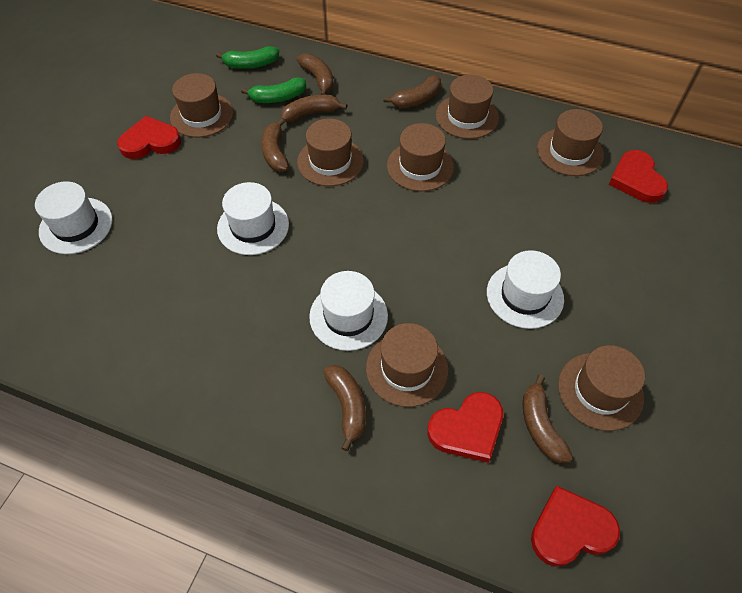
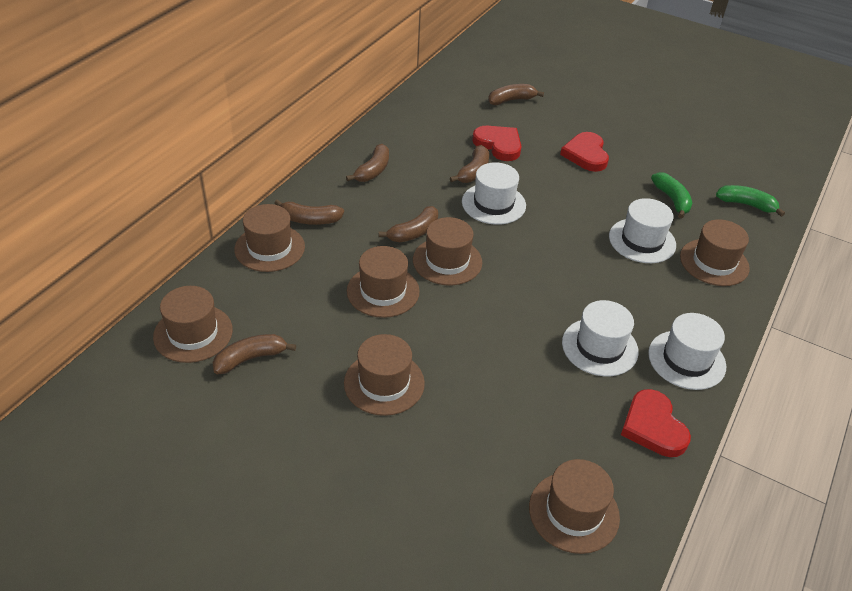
red heart: [117,116,181,159] [427,392,503,463] [531,486,620,567] [609,150,668,203] = 4 -> [472,126,521,161] [560,132,609,172] [621,389,691,457] = 3

